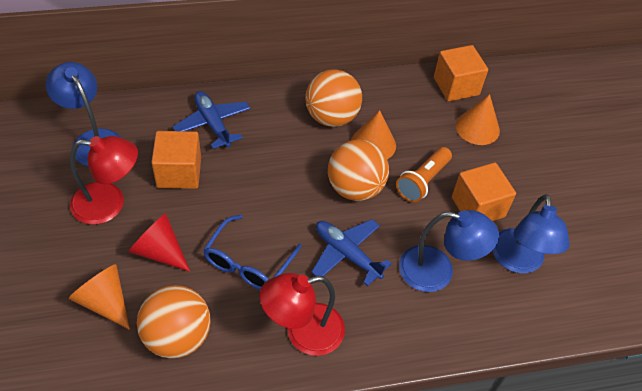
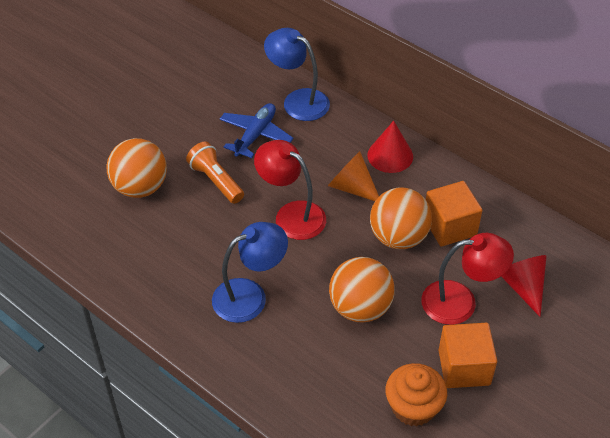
blue glasses: [203,215,302,290] = 1 -> none = 0
blue lamp: [45,62,121,166] [399,210,499,292] [493,194,570,273] = 3 -> [212,222,288,323] [264,28,330,121] = 2
blue plane: [173,91,250,149] [311,219,392,286] = 2 -> [220,103,293,158] = 1
orange cone: [69,264,130,330] [351,110,396,159] [456,94,500,145] = 3 -> [328,151,379,201] = 1
orange cube: [151,131,201,189] [434,45,488,101] [452,163,516,221] = 3 -> [426,181,483,247] [438,323,497,388] = 2
orange cupcake: none = 0 -> [385,363,447,427] = 1
red cone: [128,213,190,272] = 1 -> [367,121,413,173] [501,255,547,317] = 2

